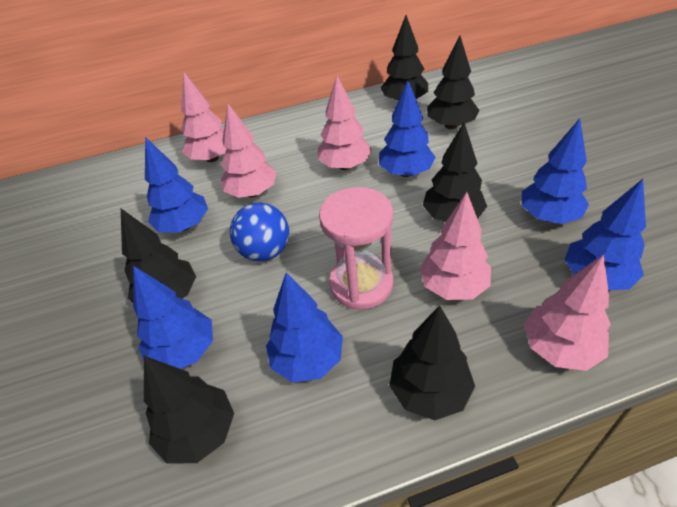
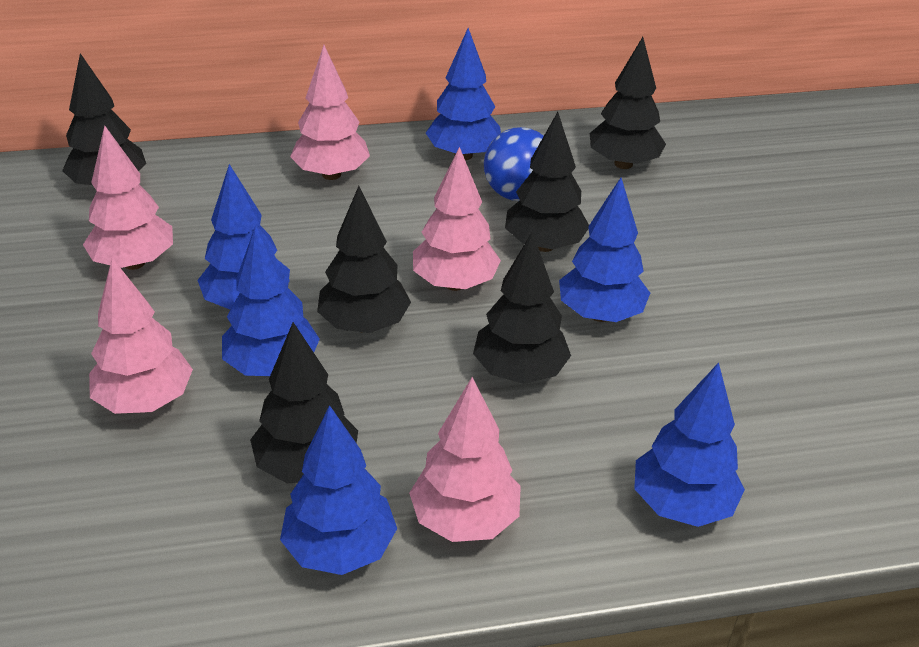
pink hourglass: [319,187,394,310] = 1 -> none = 0

